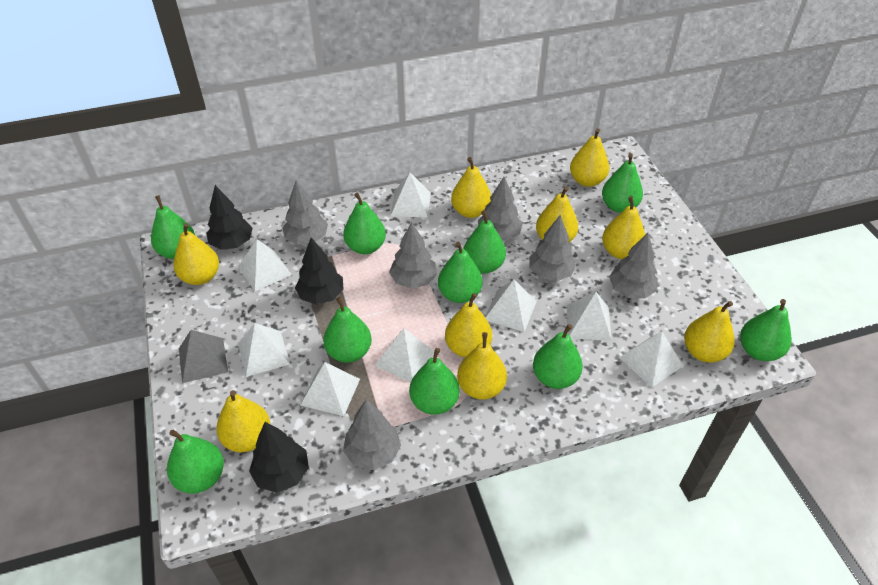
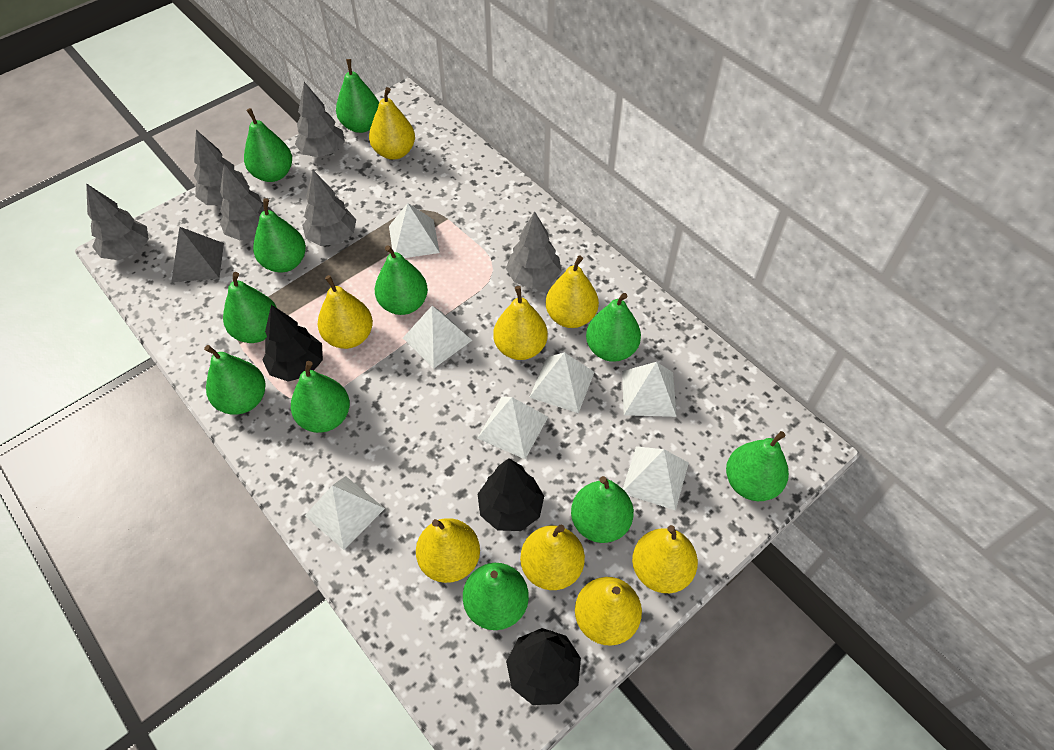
green pear: [151,195,195,259] [167,429,224,494] [323,297,372,363] [343,193,386,254] [409,348,460,415] [438,242,482,303] [463,210,506,274] [533,324,583,389] [602,154,643,213] [740,299,792,361] = 10 -> [204,345,266,415] [223,272,277,343] [244,108,292,182] [253,198,306,272] [291,361,350,433] [336,59,379,133] [375,245,428,315] [463,563,529,630] [571,476,634,543] [586,293,641,362] [726,431,789,501] = 11
white pyramid: [238,239,292,291] [238,323,290,377] [301,362,360,416] [375,328,434,383] [391,173,431,218] [485,280,537,332] [567,292,612,341] [619,332,683,388] = 8 -> [305,476,385,550] [389,203,440,258] [403,306,472,368] [477,397,548,459] [529,352,594,413] [622,362,677,417] [623,446,689,511] = 7
yellow pear: [173,223,219,285] [217,390,270,452] [445,293,492,358] [451,157,491,218] [457,332,507,400] [536,187,578,243] [570,128,609,187] [602,196,645,259] [684,301,735,363] = 9 -> [317,275,373,349] [369,87,415,160] [416,518,480,583] [493,286,548,360] [520,525,585,590] [546,256,599,328] [575,577,642,646] [632,525,698,593] = 8

